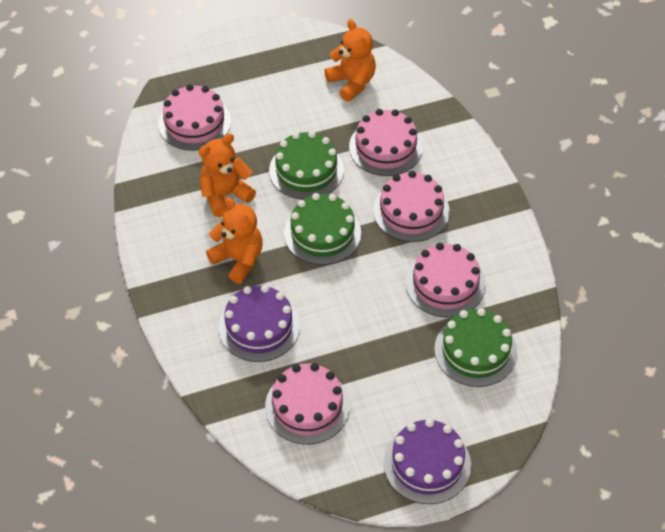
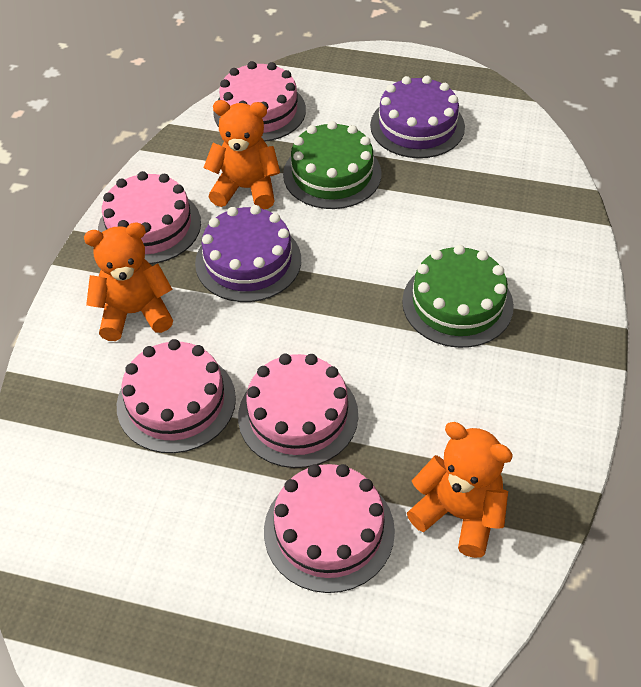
green cake: [269,131,344,200] [284,193,361,265] [434,308,517,387] = 3 -> [283,121,382,209] [402,245,514,348] = 2

